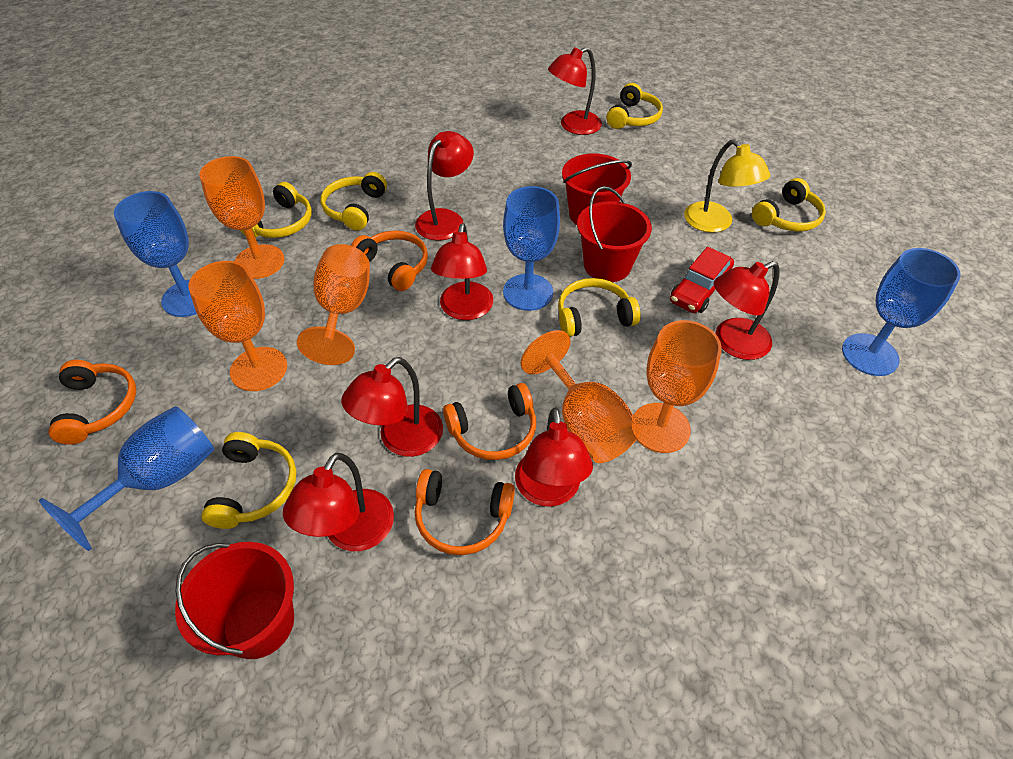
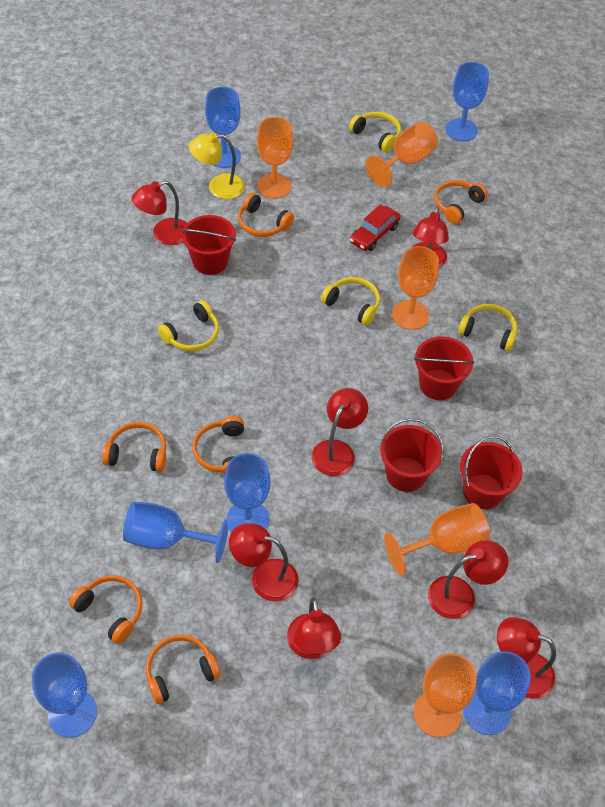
blue goblet: [39,406,214,551] [114,191,197,317] [503,186,560,311] [842,248,961,376] = 4 -> [32,652,97,738] [123,502,229,563] [205,87,241,168] [224,453,271,532] [445,62,489,141] [463,651,531,735] = 6
orange headphones: [48,360,136,445] [351,230,428,291] [415,469,515,555] [443,383,536,460] = 4 -> [69,575,142,644] [102,422,166,472] [146,635,220,704] [192,416,244,475] [238,193,294,237] [434,180,488,224] = 6
red bucket: [175,542,294,659] [562,153,632,225] [577,186,652,282] = 3 -> [181,215,236,275] [380,419,444,492] [414,336,474,400] [460,435,523,509] = 4
yellow headphones: [201,432,296,529] [240,182,312,238] [321,172,387,231] [558,278,641,337] [606,83,663,129] [752,178,826,232] = 6 -> [158,300,219,351] [321,277,380,325] [349,112,401,152] [458,304,517,351] = 4

